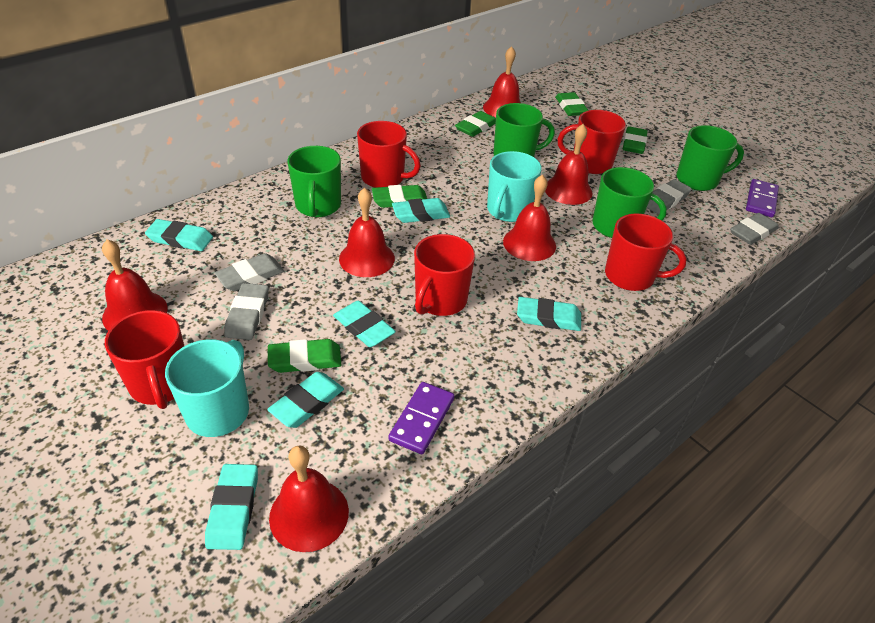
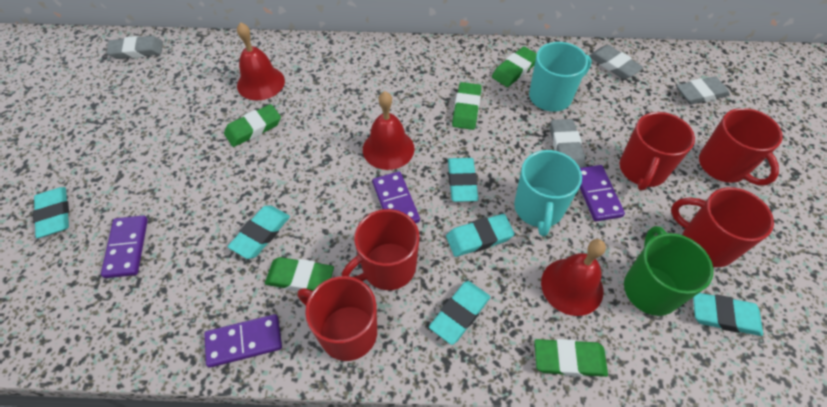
green mug: [287,146,341,217] [494,103,555,157] [592,167,667,238] [676,125,744,191] = 4 -> [624,226,714,316] = 1
purple domino: [388,382,454,454] [746,179,779,217] = 2 -> [101,215,148,278] [205,314,282,368] [372,171,420,223] [580,165,625,221] = 4
red bell: [102,239,168,331] [269,446,349,552] [339,188,395,277] [483,46,521,118] [503,174,556,261] [545,124,593,205] = 6 -> [237,22,285,100] [363,91,414,170] [541,239,606,316] = 3

